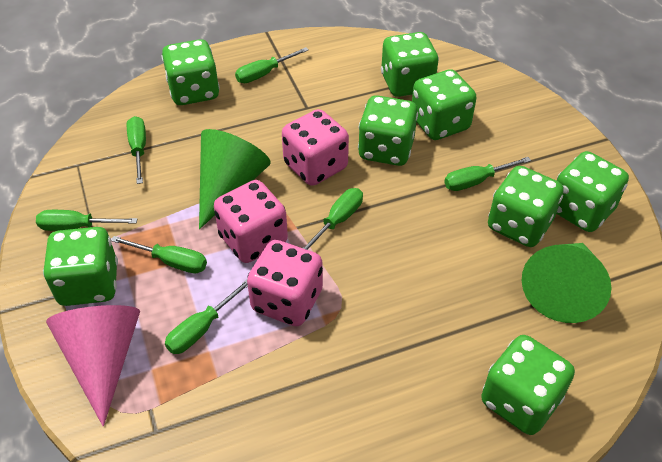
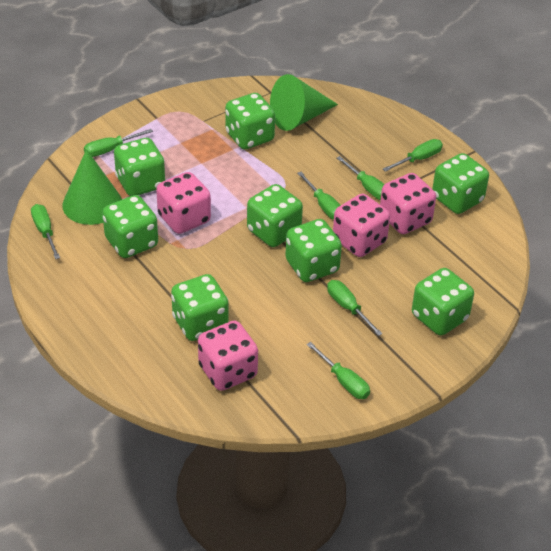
pink cone: [46,305,140,426] = 1 -> none = 0
pink dice: [214,180,288,263] [247,240,323,326] [282,109,349,186] = 3 -> [156,172,211,234] [198,321,258,391] [333,194,390,257] [380,173,436,234] = 4

